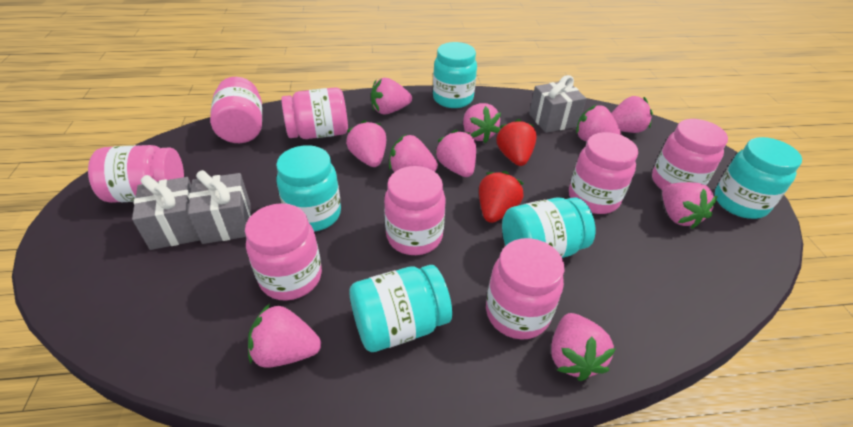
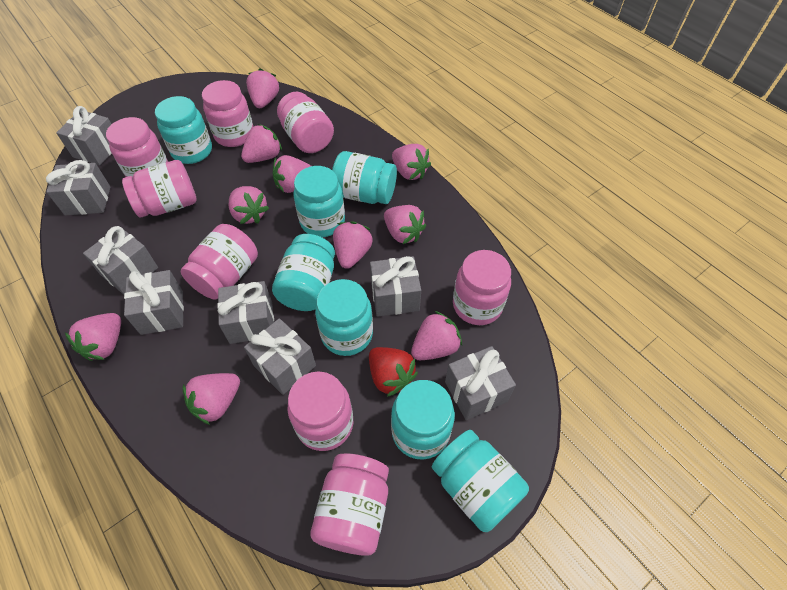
grey gift: [132,175,200,250] [188,170,251,244] [529,75,587,133] = 3 -> [46,160,110,215] [56,106,112,165] [83,226,158,294] [124,270,184,335] [218,281,274,344] [244,318,316,395] [370,256,421,317] [445,346,516,420] = 8
red strawberry: [479,171,524,223] [496,119,537,166] = 2 -> [369,347,418,397] = 1
turquoise jar: [276,145,341,232] [349,265,452,352] [433,42,477,108] [502,197,596,258] [715,137,802,219] = 5 -> [155,96,212,164] [272,234,335,311] [293,166,345,237] [315,279,373,356] [332,151,397,204] [391,380,455,460] [432,430,529,532] = 7

